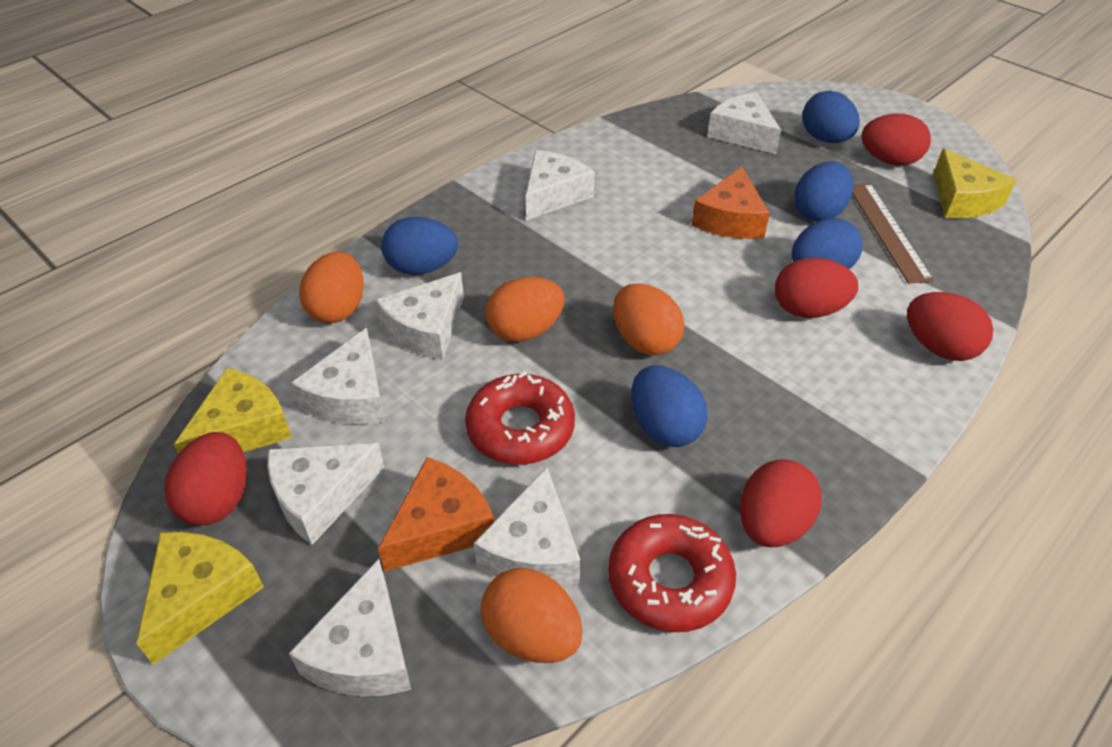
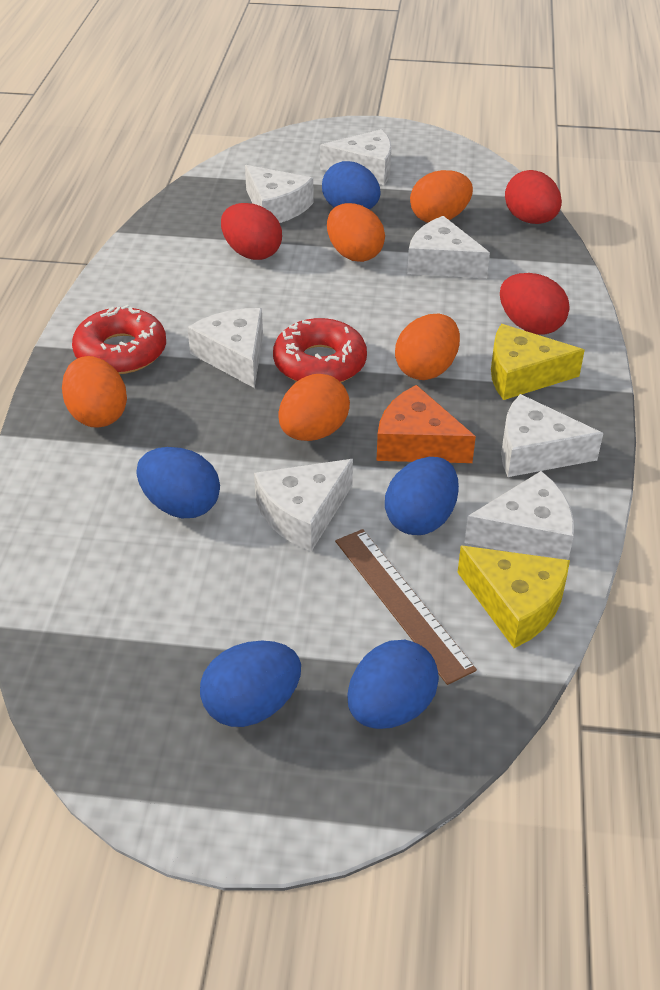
orange cheese: [378,457,494,571] [691,167,770,239] = 2 -> [376,385,476,463] = 1
orange egg: [299,252,364,323] [481,568,583,663] [486,277,564,342] [613,283,684,355] = 4 -> [62,356,127,428] [278,374,350,441] [327,203,385,262] [395,314,460,380] [410,170,473,223] = 5
red egg: [164,432,247,525] [740,459,822,547] [775,258,858,318] [861,114,931,166] [907,292,993,361] = 5 -> [221,203,282,260] [500,273,570,335] [505,170,562,224] = 3
yellow cheese: [136,532,264,665] [174,368,292,454] [933,149,1017,218] = 3 -> [457,546,570,648] [491,324,585,400] = 2

